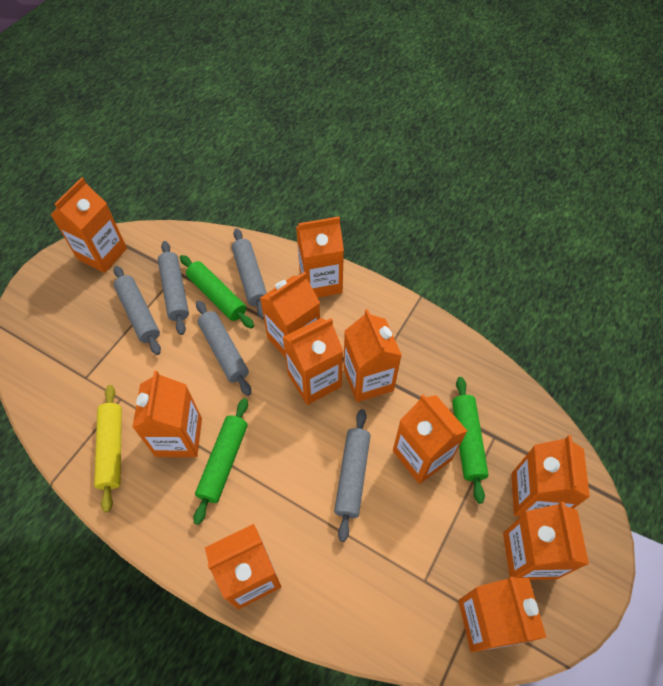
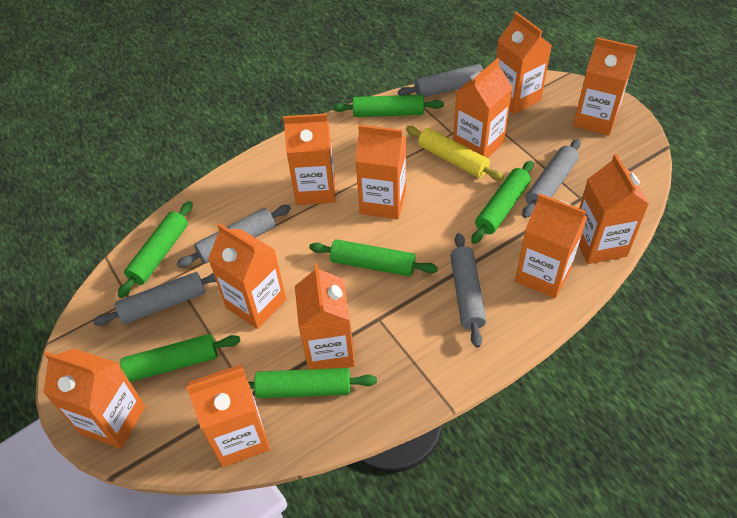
green rolling pin: [180,255,254,329] [193,398,248,525] [452,377,489,504] = 3 -> [118,201,193,298] [120,334,240,382] [248,368,377,398] [309,239,438,276] [333,95,444,117] [471,161,533,244] = 6

